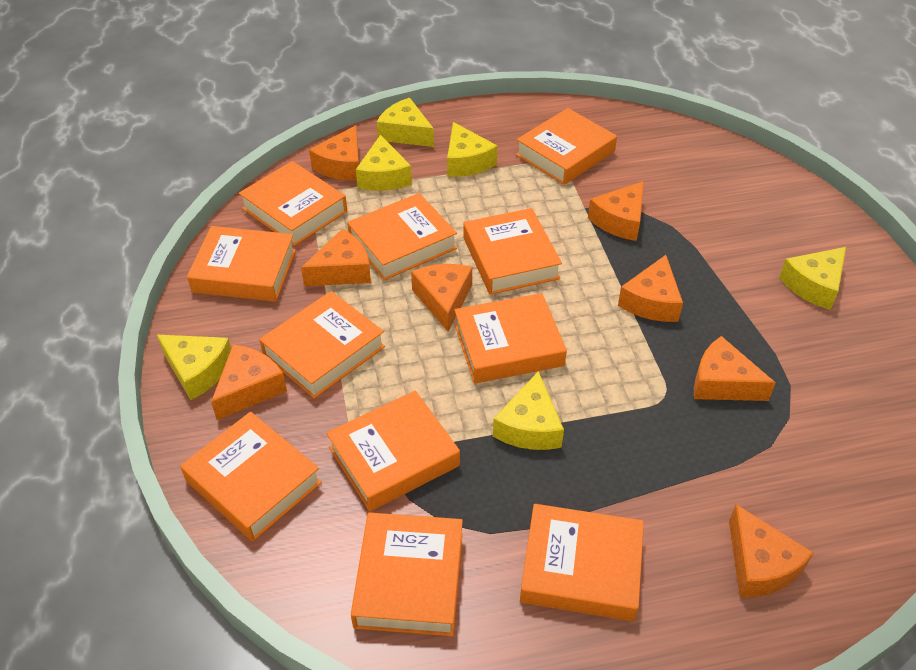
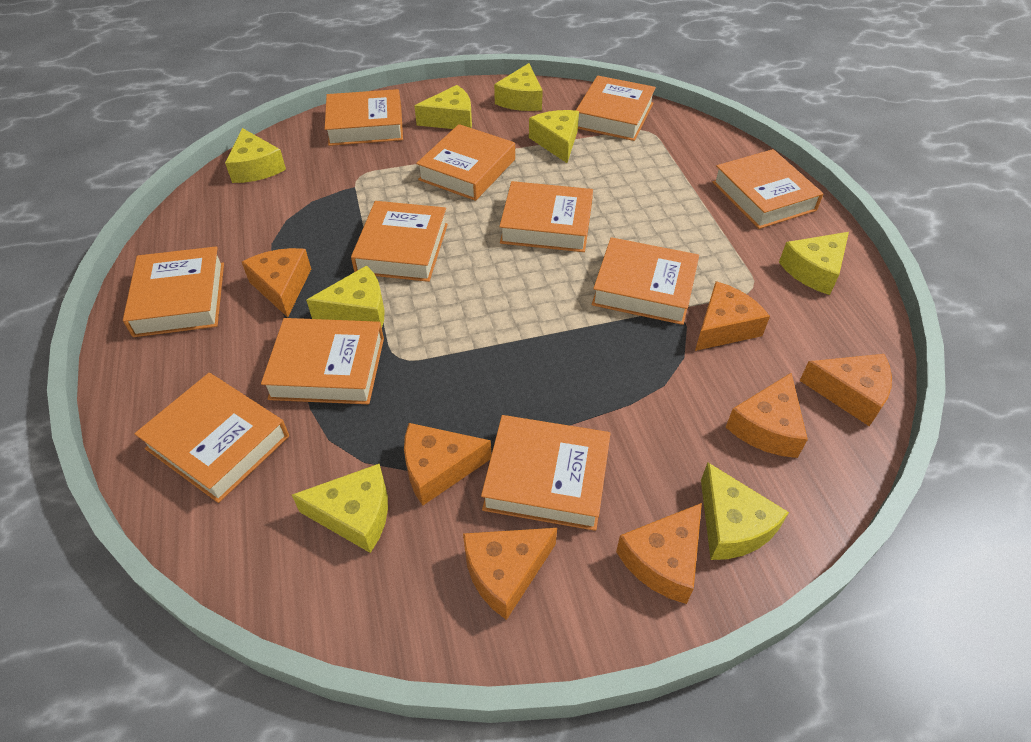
orange cheese: [211,344,287,420] [301,229,371,286] [309,125,359,181] [411,264,472,331] [588,181,644,241] [618,255,683,322] [694,336,776,401] [729,504,814,598] = 8 -> [242,248,311,317] [404,423,491,506] [463,528,557,620] [616,503,702,604] [695,281,770,351] [726,373,808,458] [799,354,892,426] = 7
yellow cheese: [157,335,231,400] [356,135,412,191] [377,98,434,147] [447,122,498,177] [493,371,564,450] [779,247,846,310] = 6 -> [225,128,286,183] [292,464,388,553] [306,265,384,327] [414,85,472,129] [494,63,543,111] [529,110,579,163] [701,462,789,560] [779,232,849,295] = 8

